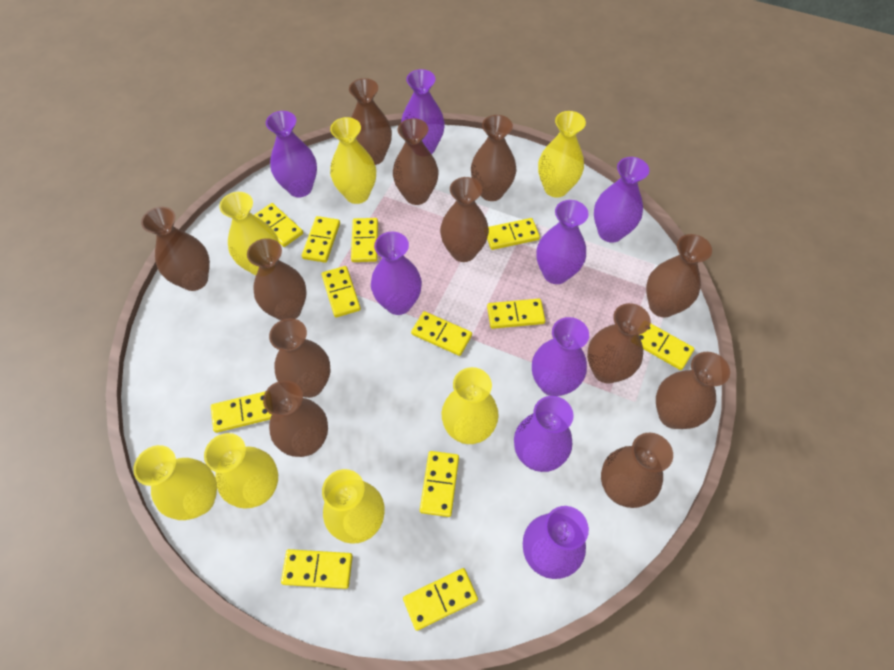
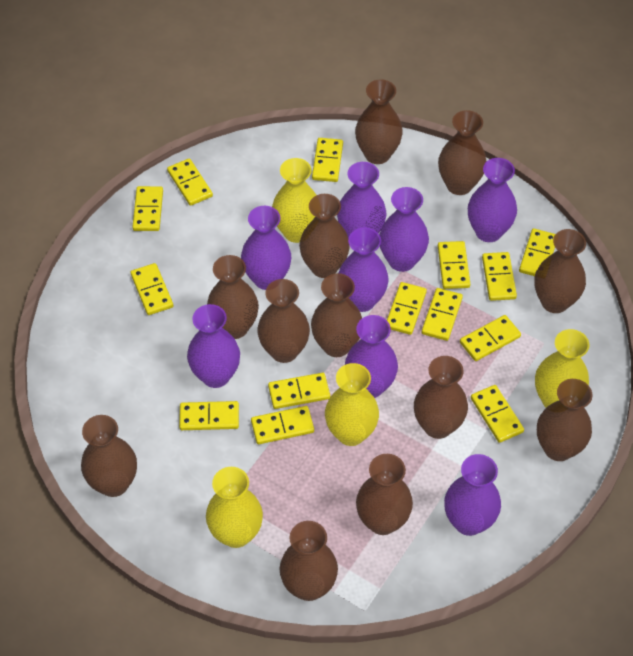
yellow domino: [211,391,272,433] [254,203,303,247] [281,549,353,589] [302,216,340,263] [321,266,361,317] [351,218,378,262] [403,568,478,631] [411,311,472,356] [420,451,459,517] [487,218,540,250] [487,299,545,329] [639,323,694,370] = 12 -> [131,263,173,315] [132,186,163,231] [167,158,213,206] [179,401,239,430] [251,406,314,444] [268,373,330,409] [312,138,343,182] [387,282,427,335] [422,288,463,341] [438,241,470,289] [460,315,521,361] [471,385,524,443] [482,252,517,301] [519,228,555,276] = 14
yellow vase: [133,445,217,520] [204,433,278,509] [219,192,279,275] [322,469,385,544] [330,117,376,204] [441,367,499,444] [538,111,586,198] = 7 -> [206,467,263,548] [272,158,316,243] [325,363,379,446] [535,329,589,407] = 4

